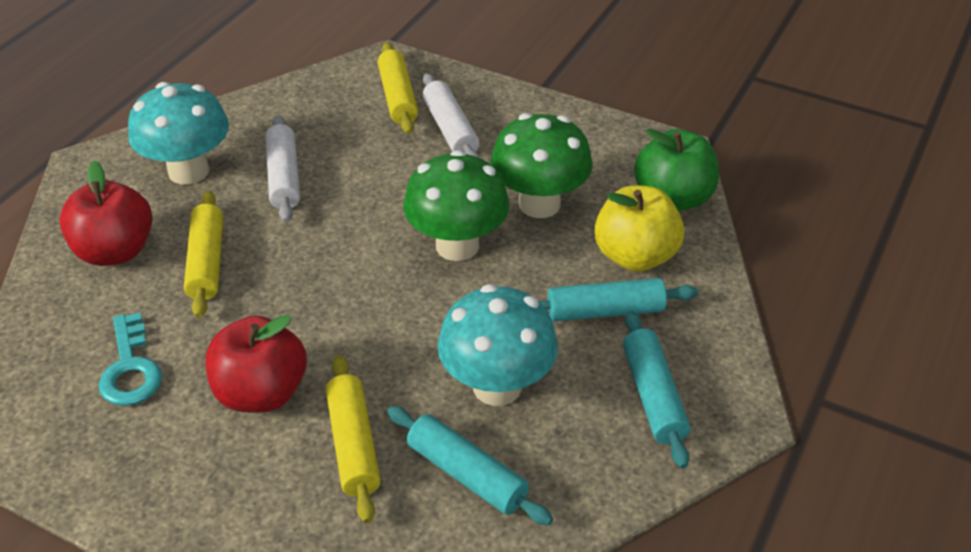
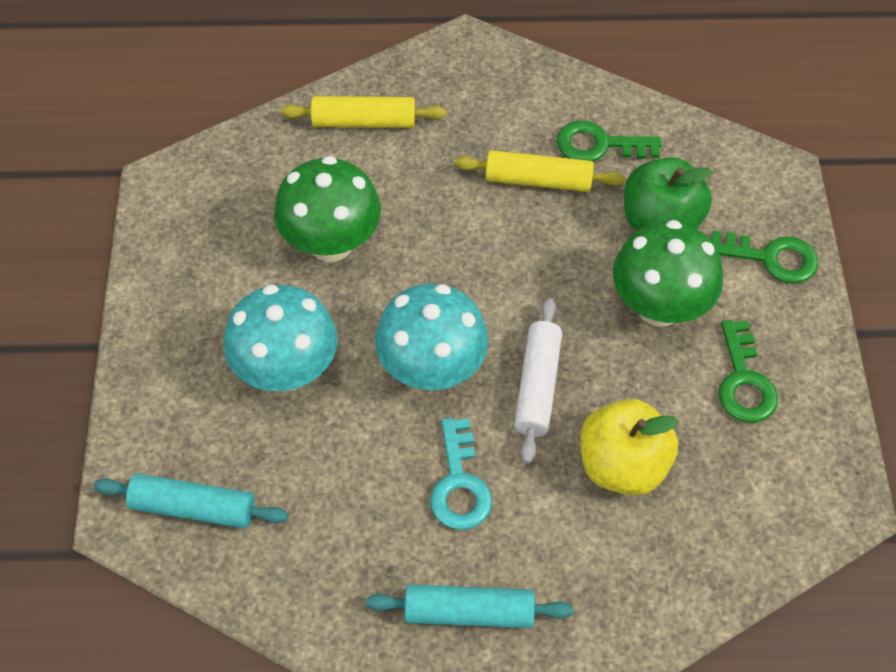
green key: none = 0 -> [557,121,662,161] [711,231,818,284] [719,320,778,423] = 3
red apple: [59,161,152,266] [205,315,307,412] = 2 -> none = 0
turquoise rolling pin: [387,406,553,526] [539,278,698,322] [623,311,690,468] = 3 -> [94,473,288,529] [366,584,573,628] = 2
white rolling pin: [265,115,300,223] [422,73,480,158] = 2 -> [514,298,562,464] = 1
yellow rolling pin: [184,191,223,318] [326,355,381,523] [378,42,418,134] = 3 -> [280,96,446,128] [455,150,625,192] = 2

